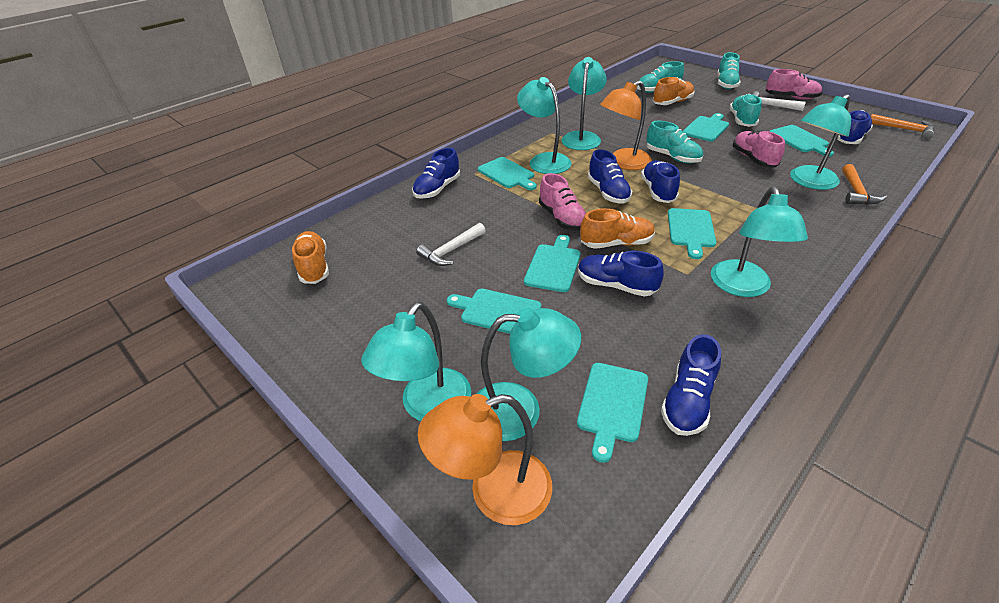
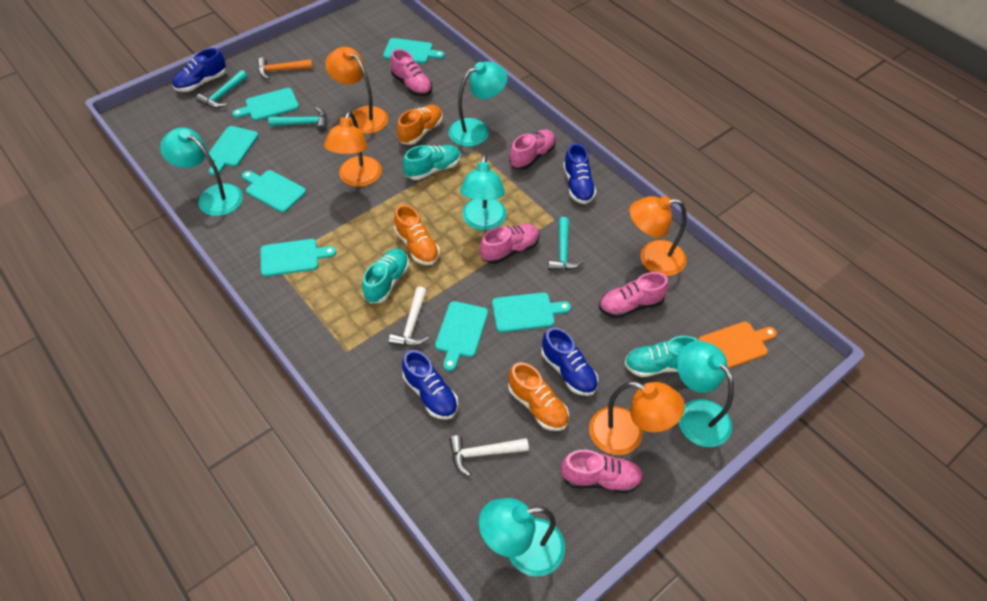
blue shoe: [412,148,460,199] [578,250,664,297] [588,149,632,204] [641,160,680,203] [661,334,721,436] [837,110,873,144] = 6 -> [172,48,226,92] [402,350,458,420] [541,327,598,396] [563,143,596,204] = 4
orange cutting board: none = 0 -> [698,322,777,369] = 1
orange hammer: [842,164,887,205] [871,114,934,139] = 2 -> [258,57,313,80] = 1
orange lamp: [418,394,552,525] [600,80,652,170] = 2 -> [324,111,382,187] [325,47,388,134] [589,382,685,455] [629,196,687,276] = 4
pink shoe: [539,173,586,231] [733,131,785,168] [766,69,823,100] = 3 -> [390,49,432,96] [480,224,540,264] [509,129,556,170] [561,450,643,493] [599,272,669,318] = 5
turquoise hammer: none = 0 -> [196,70,247,108] [268,107,327,132] [548,217,584,271] = 3
turquoise lamp: [361,302,471,421] [477,307,581,441] [517,77,572,174] [562,57,607,150] [711,186,808,297] [790,94,851,190] = 6 -> [160,127,243,216] [448,61,507,147] [460,154,506,230] [479,498,565,577] [677,341,734,447] = 5
turquoise shoe: [637,61,684,93] [646,120,703,163] [717,52,741,89] [729,94,762,127] = 4 -> [362,248,409,303] [403,145,461,180] [624,336,699,377] = 3

